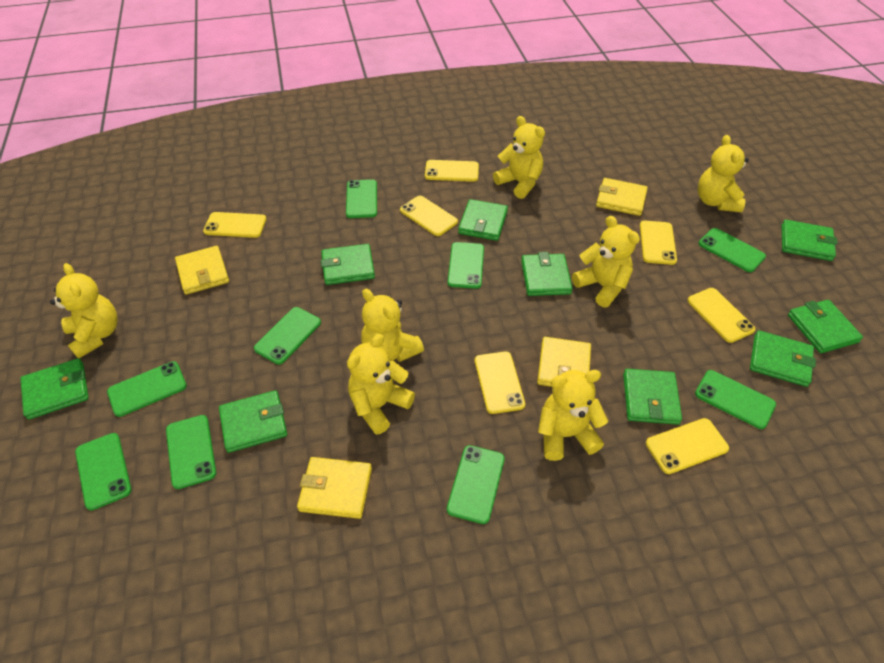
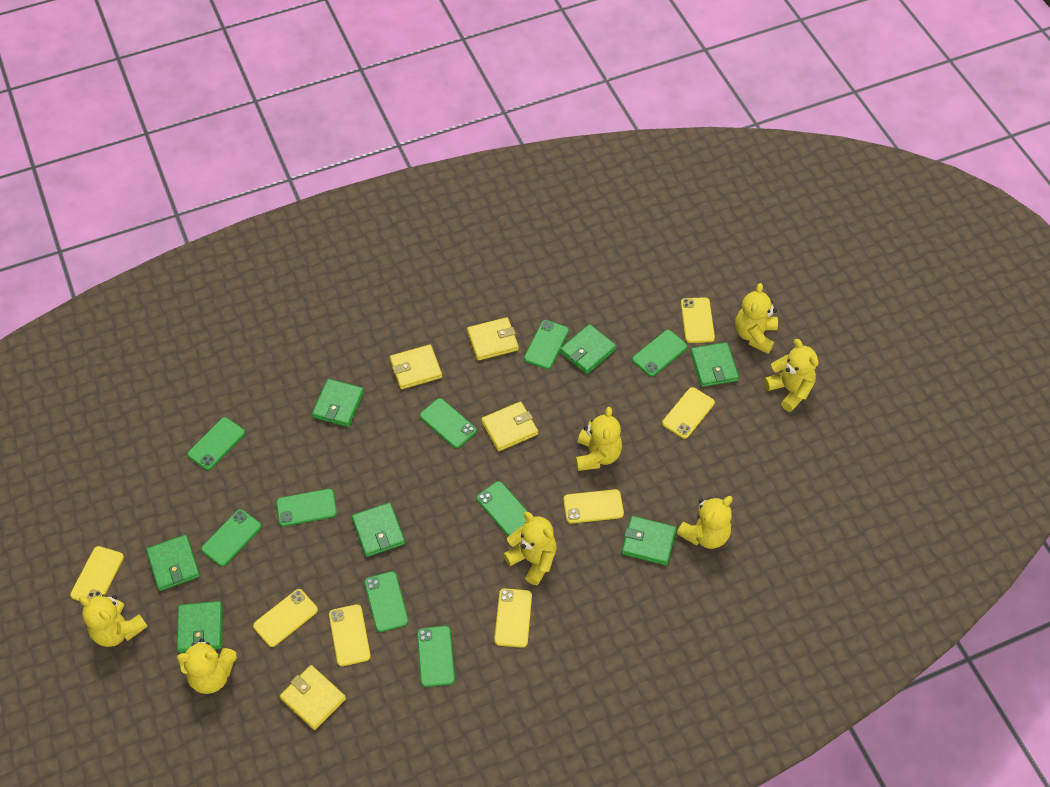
green wallet: [20,358,89,420] [219,390,287,453] [321,244,375,285] [458,199,508,241] [521,252,573,296] [623,369,682,425] [750,330,816,387] [782,219,838,261] [788,300,863,353] = 9 -> [146,535,200,591] [177,601,222,653] [312,379,364,427] [352,502,405,557] [560,324,617,374] [622,516,677,566] [690,342,739,387] = 7

